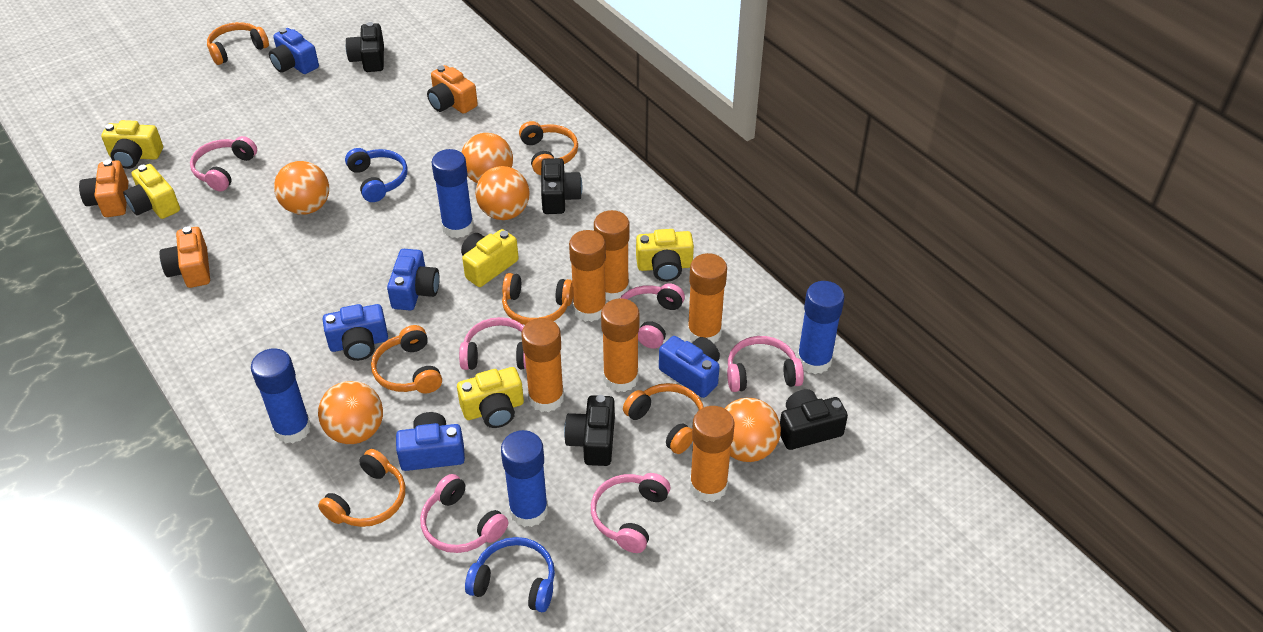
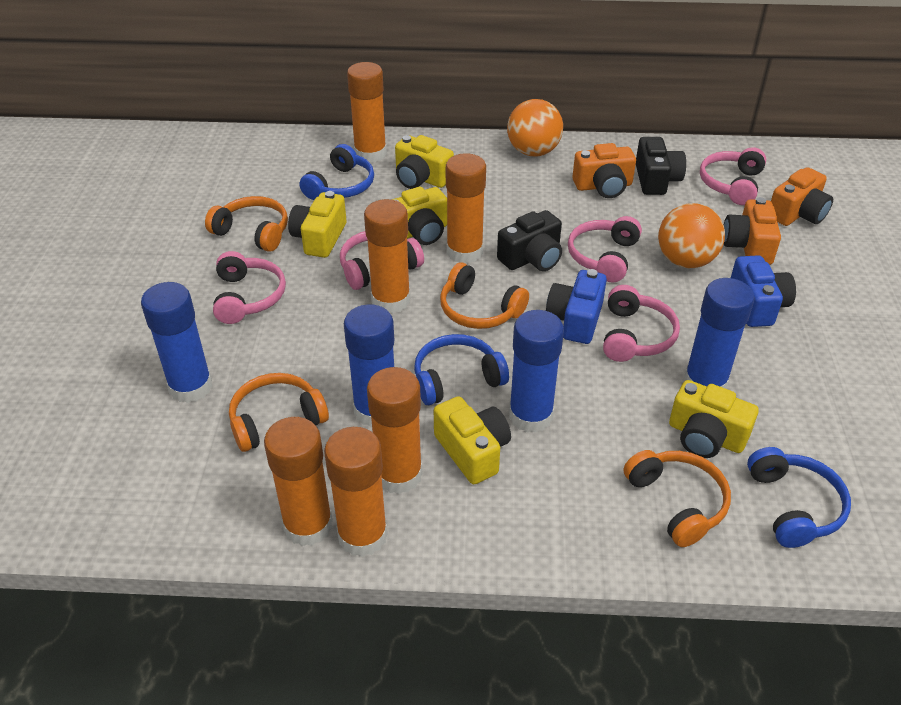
black camera: [346,22,384,72] [541,158,582,214] [564,395,615,466] [780,389,848,450] = 4 -> [497,210,562,271] [636,137,686,195] = 2
blue camera: [269,28,319,74] [323,304,388,361] [387,249,440,310] [396,412,465,471] [659,336,720,398] = 5 -> [546,269,607,344] [731,255,796,327] = 2
blue headphones: [345,148,408,202] [465,537,555,612] = 2 -> [299,144,374,200] [414,334,509,405] [747,447,851,548] = 3
orange ball: [274,161,329,215] [318,381,383,444] [461,133,513,183] [476,166,530,220] [724,398,781,462] = 5 -> [507,99,563,156] [658,203,725,268] = 2
orange headphones: [207,22,269,65] [318,449,405,527] [371,325,442,393] [502,273,573,325] [519,121,578,175] [623,383,704,454] = 6 -> [205,196,288,252] [229,373,329,452] [440,262,529,329] [624,450,731,547] = 4
pink headphones: [190,136,257,191] [420,474,508,553] [459,317,526,370] [591,473,671,553] [619,283,685,349] [727,336,804,392] = 6 -> [213,251,286,324] [340,231,424,290] [568,216,642,283] [603,285,680,362] [700,147,766,205] = 5

